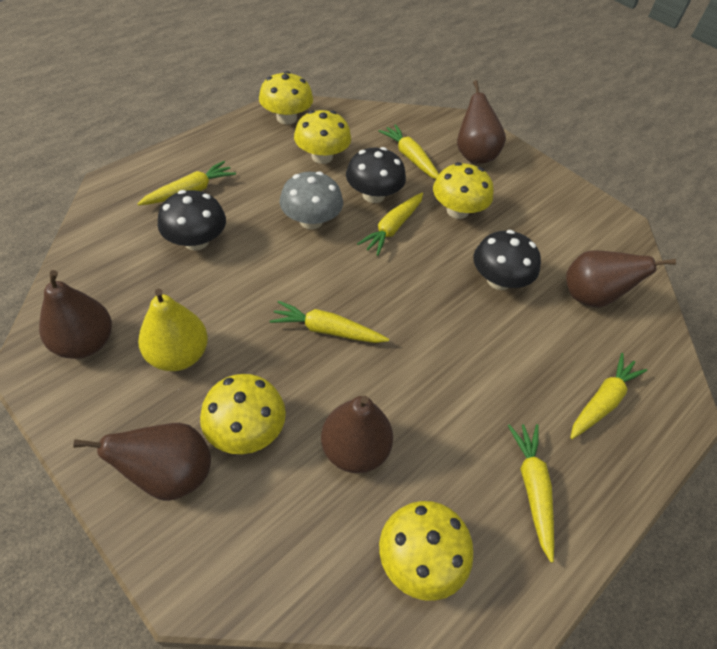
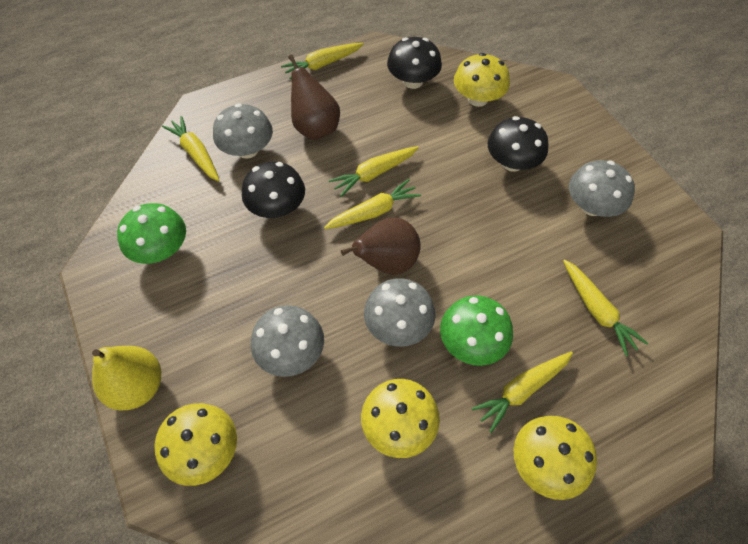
brown pear: [39,270,112,359] [73,423,211,501] [321,395,393,473] [457,80,506,164] [566,250,676,308] = 5 -> [288,54,340,140] [341,217,421,275] = 2
green mushroom: none = 0 -> [117,203,186,264] [440,295,513,366] = 2
grey mushroom: [280,171,343,229] = 1 -> [213,103,273,159] [251,305,324,377] [364,278,435,347] [569,160,635,217] = 4
yellow mushroom: [200,374,286,454] [259,71,313,125] [294,110,351,164] [379,501,473,601] [433,162,494,219] = 5 -> [155,403,237,486] [361,379,440,458] [454,53,510,107] [513,416,597,500] = 4

